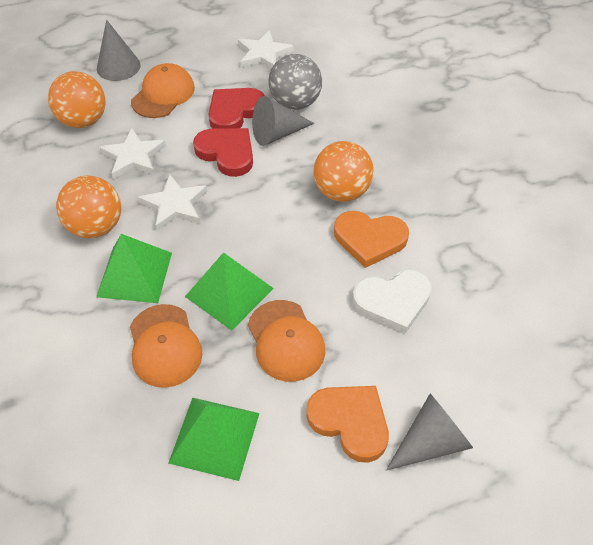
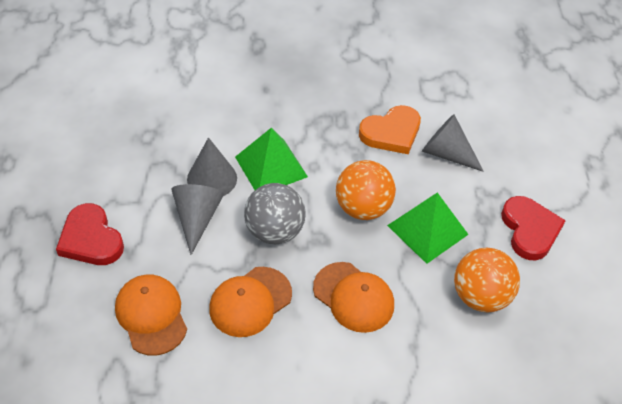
green pyramid: [96,234,172,303] [169,398,260,481] [185,252,274,331] = 3 -> [235,128,308,190] [387,192,469,264] = 2
orange ball: [48,71,106,128] [56,176,121,238] [314,141,374,202] = 3 -> [336,160,396,220] [454,248,520,313] = 2
orange heart: [306,386,389,463] [334,211,409,268] = 2 -> [359,105,421,154] = 1
white heart: [352,270,432,334] = 1 -> none = 0
white star: [99,128,166,179] [138,174,207,231] [238,30,294,69] = 3 -> none = 0

